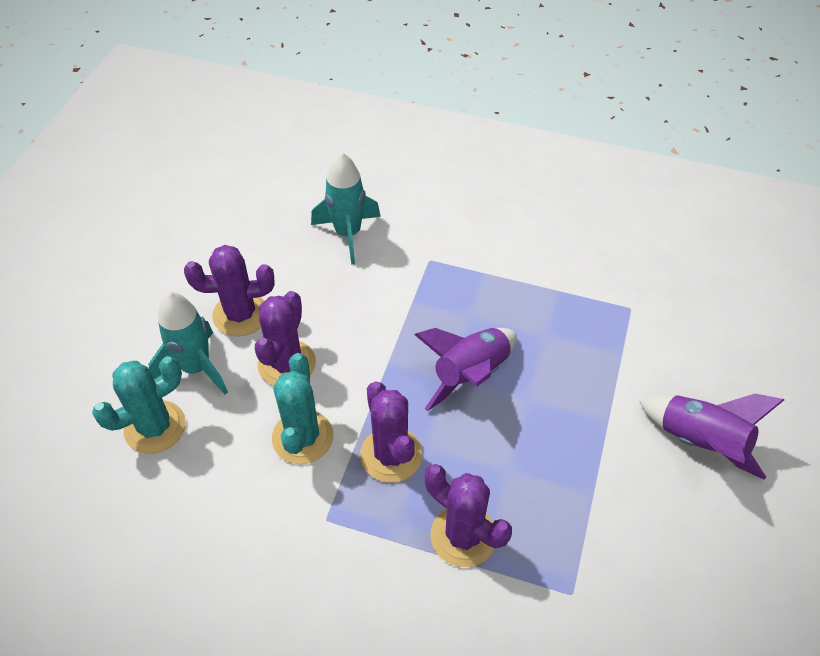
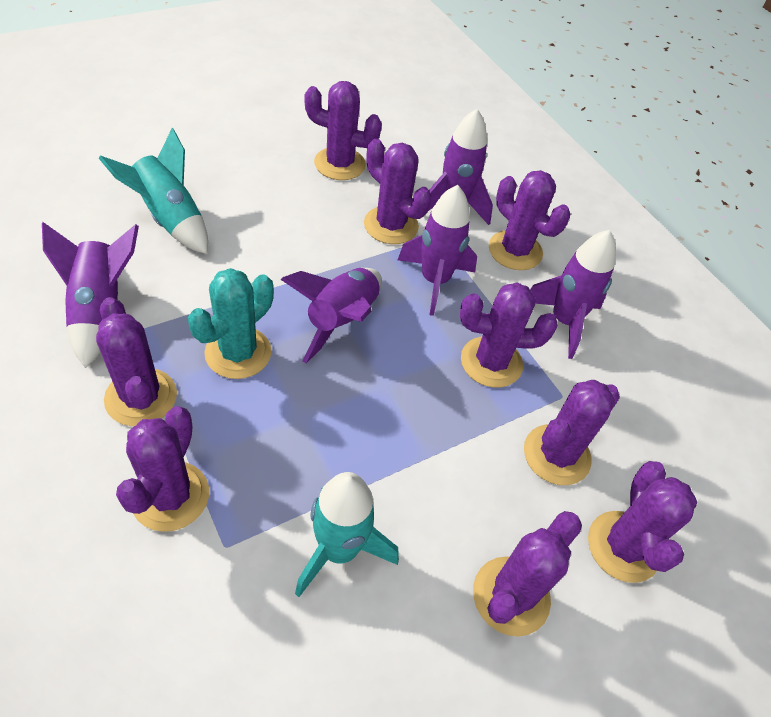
purple cactus: [184,245,275,336] [255,291,316,386] [360,381,422,482] [425,464,512,567] = 4 -> [96,297,177,426] [116,406,209,532] [304,81,382,180] [364,139,432,244] [460,282,558,388] [473,511,582,637] [489,170,570,270] [524,380,620,485] [588,461,697,583] = 9
purple rocket: [414,328,517,411] [639,394,784,480] = 2 -> [42,222,139,368] [280,268,382,363] [398,185,477,316] [428,109,493,225] [530,230,616,359] = 5
turquoise cactus: [92,356,186,454] [272,353,334,464] = 2 -> [188,268,274,379] = 1

